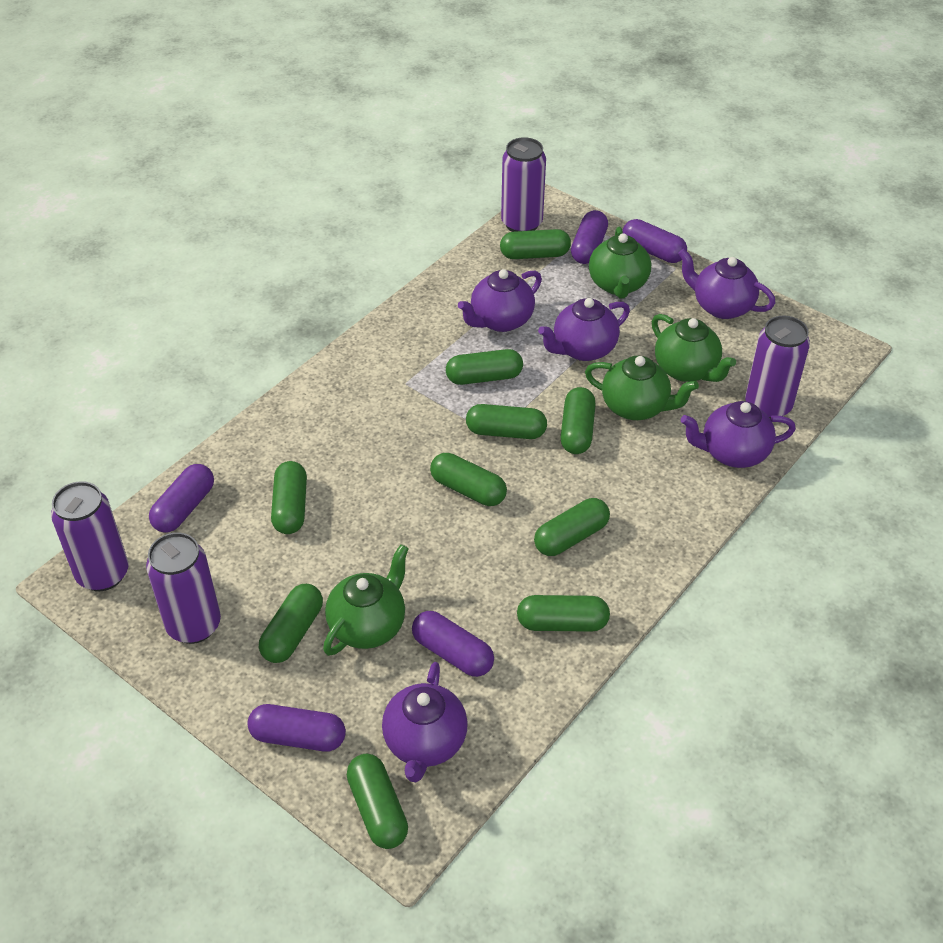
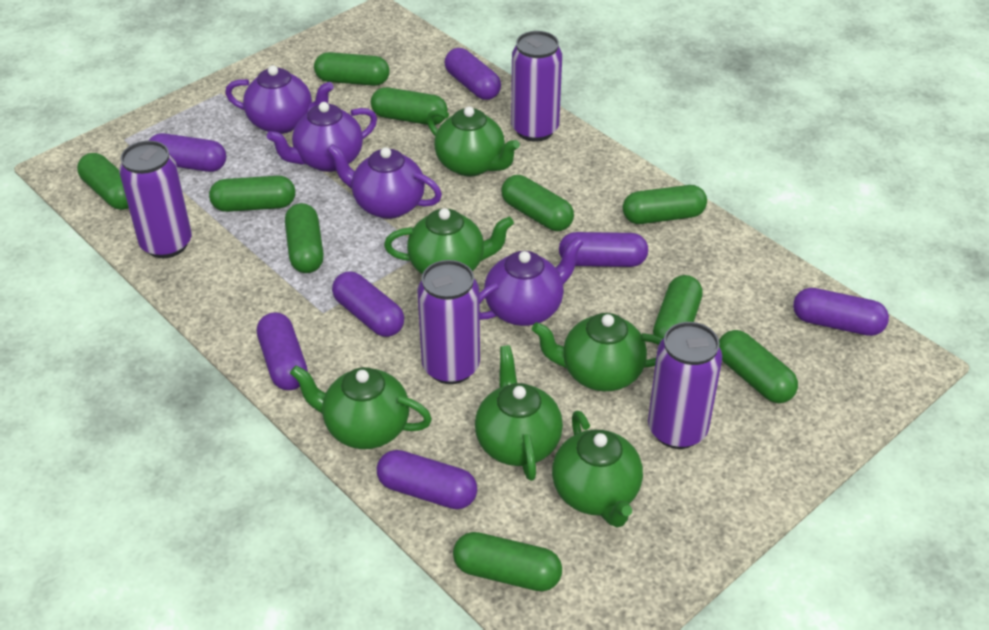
green teapot: [323,544,409,656] [585,356,699,420] [589,227,651,298] [652,314,736,382] = 4 -> [290,365,432,449] [384,208,514,274] [427,106,520,177] [475,345,563,481] [532,313,663,391] [552,411,643,527] = 6
purple capsule: [149,464,214,532] [247,704,346,752] [412,611,494,677] [571,210,608,264] [623,219,687,263] = 5 -> [148,133,226,172] [257,312,308,390] [332,271,404,337] [377,450,477,509] [444,48,501,100] [559,232,648,267] [793,288,889,336] = 7
purple teapot: [382,662,468,782] [458,269,542,332] [538,298,630,361] [678,249,775,319] [681,401,796,468] = 5 -> [225,65,334,134] [267,102,377,172] [327,144,442,219] [479,237,583,326] = 4

